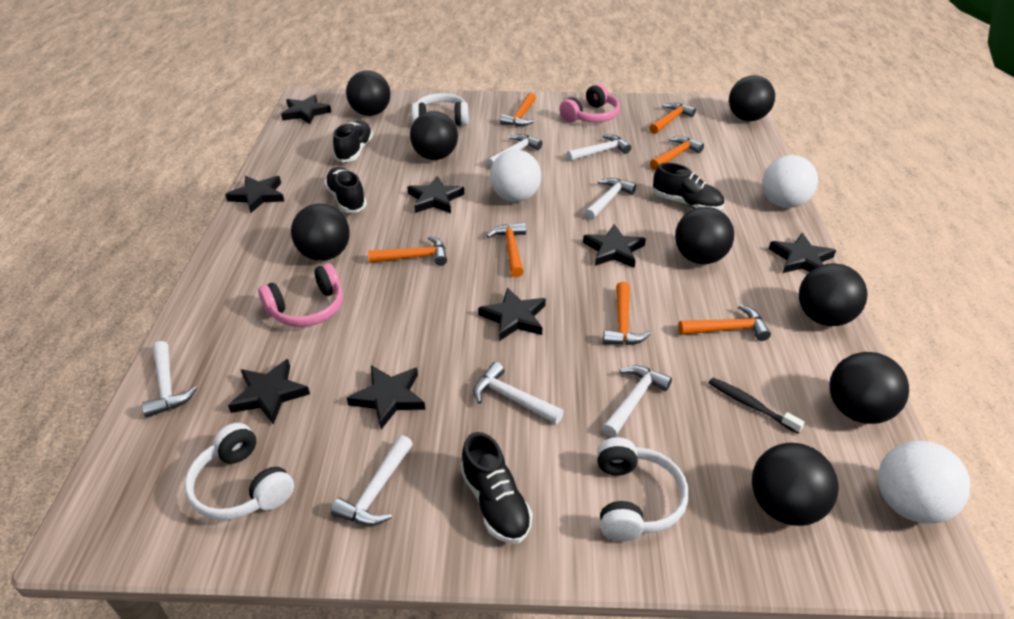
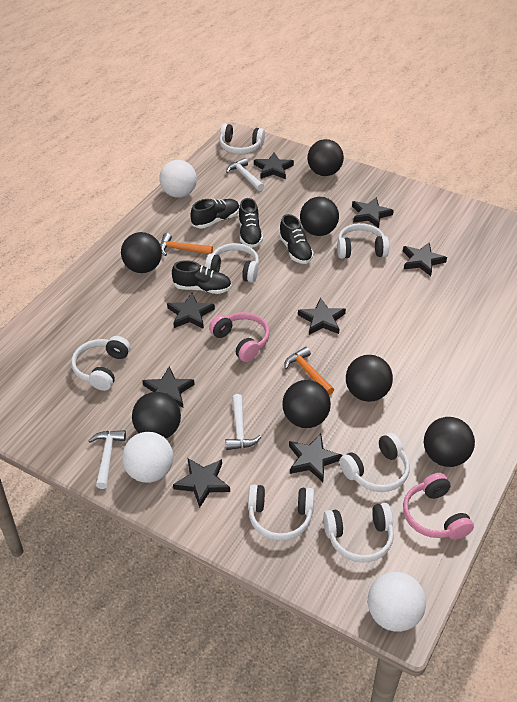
black ball: [291,204,350,261] [346,70,390,116] [410,111,458,160] [675,207,734,264] [729,75,775,121] [752,443,839,526] [799,263,868,326] [829,352,909,424] = 8 -> [121,232,162,273] [132,392,181,439] [282,380,331,428] [300,197,339,236] [307,139,344,176] [346,355,393,402] [424,417,475,467] = 7
black toothbrush: [709,378,805,434] = 1 -> none = 0
orange hammer: [368,236,447,266] [486,223,526,277] [500,93,536,126] [603,282,651,345] [649,103,696,134] [650,136,704,170] [679,305,771,341] = 7 -> [160,233,213,256] [284,347,334,395] = 2
white hammer: [142,341,197,418] [331,435,413,526] [473,362,564,424] [486,134,543,168] [567,134,631,161] [584,178,636,220] [602,365,672,437] = 7 -> [88,430,126,489] [226,158,264,191] [226,394,261,450] = 3
white headphones: [184,423,294,520] [412,93,468,126] [597,437,689,541] = 3 -> [71,336,130,391] [205,243,259,283] [219,124,265,154] [248,485,314,541] [323,503,394,562] [337,223,389,259] [340,433,410,492] = 7

